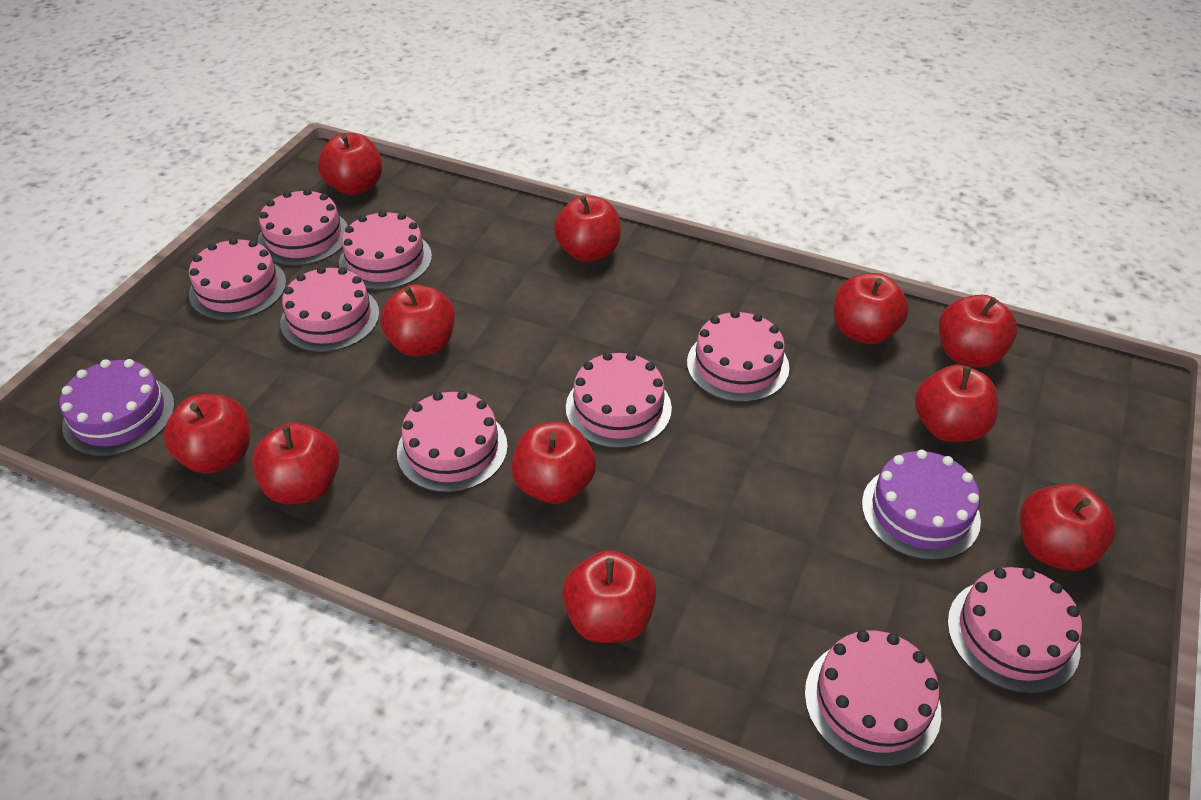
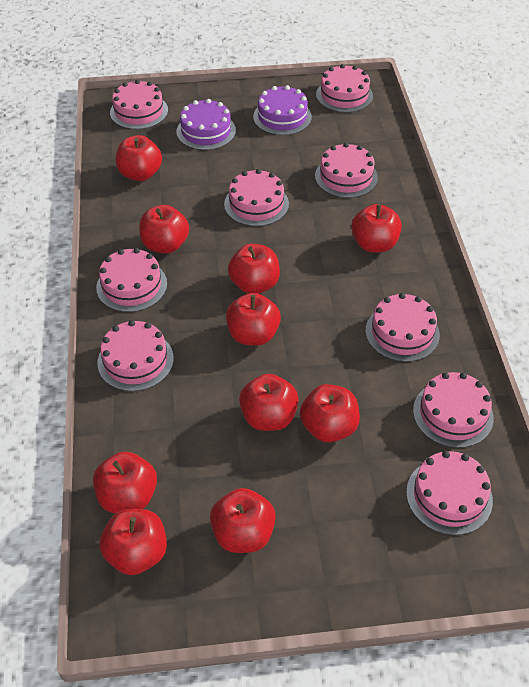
red apple: [163,394,250,474] [252,422,340,504] [318,133,382,195] [380,284,455,357] [512,422,596,504] [554,195,621,262] [562,550,657,643] [834,273,909,344] [915,364,999,442] [938,295,1017,367] [1020,484,1116,571] = 11 -> [93,452,157,513] [99,509,167,575] [116,135,162,181] [139,205,189,253] [210,488,276,553] [226,293,281,346] [228,244,280,294] [239,374,299,431] [300,384,360,442] [351,204,402,253] = 10

